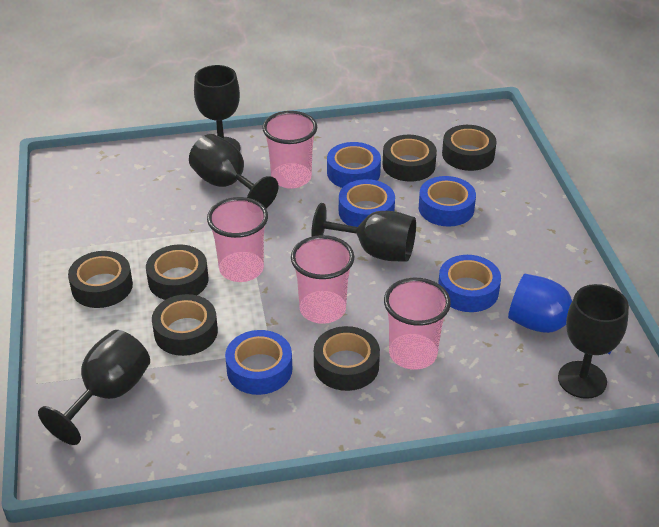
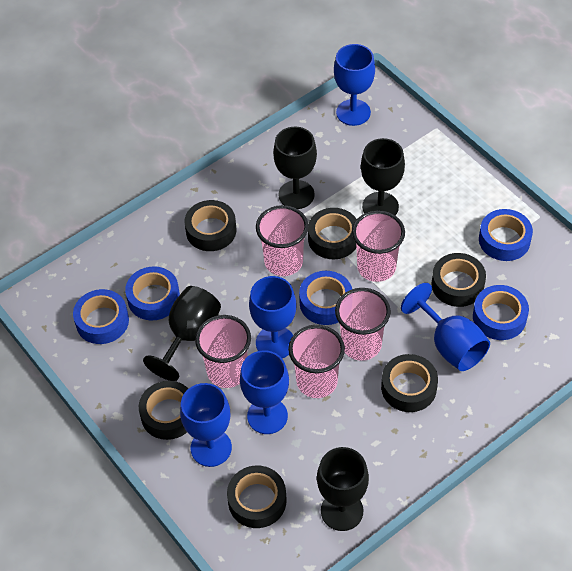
black goblet: [38,330,150,445] [189,134,278,208] [194,65,240,152] [311,203,416,262] [558,284,629,399] = 5 -> [143,286,221,381] [273,127,317,209] [317,447,369,531] [361,138,405,215] = 4
blue goblet: [508,274,611,355] = 1 -> [180,383,232,467] [240,350,289,434] [249,276,296,358] [334,44,375,126] [401,283,490,371] = 5
pink cup: [207,197,268,282] [262,111,317,189] [291,235,354,324] [384,278,451,370] = 4 -> [195,315,251,388] [256,205,308,276] [288,325,345,398] [335,288,391,361] [352,210,405,282] = 5

